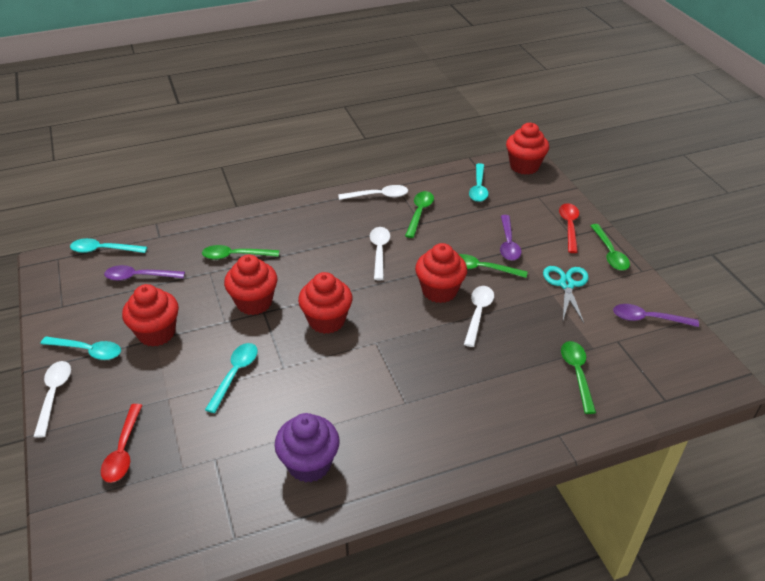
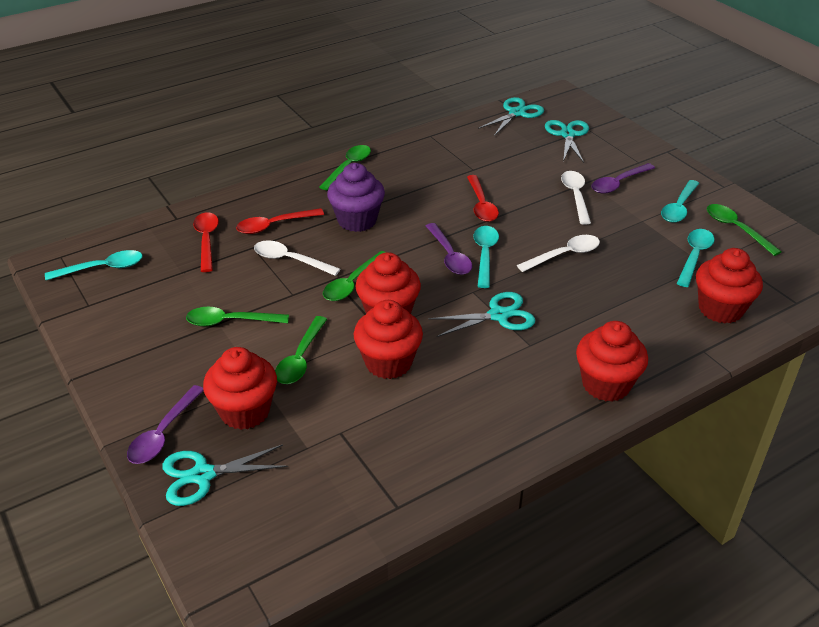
red spoon: [101,404,142,483] [559,203,579,253] = 2 -> [193,212,219,272] [236,208,324,234] [467,175,499,222] = 3
turquoise scissors: [543,266,589,323] = 1 -> [162,444,288,506] [428,292,536,337] [478,97,544,136] [545,120,589,163] = 4
white spoon: [33,361,71,438] [338,185,408,200] [370,227,390,280] [464,286,494,347] = 4 -> [254,240,340,276] [517,235,600,272] [561,171,591,225] = 3

